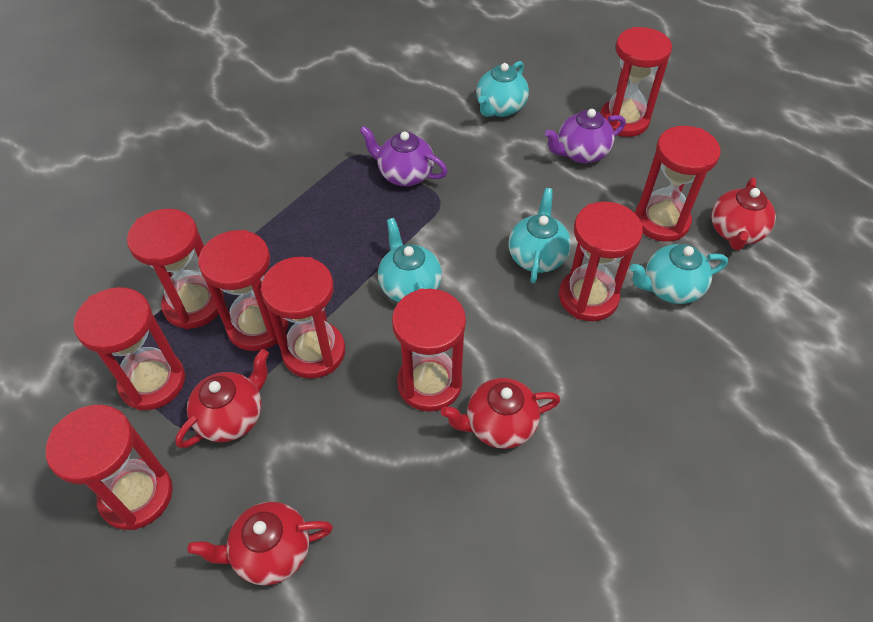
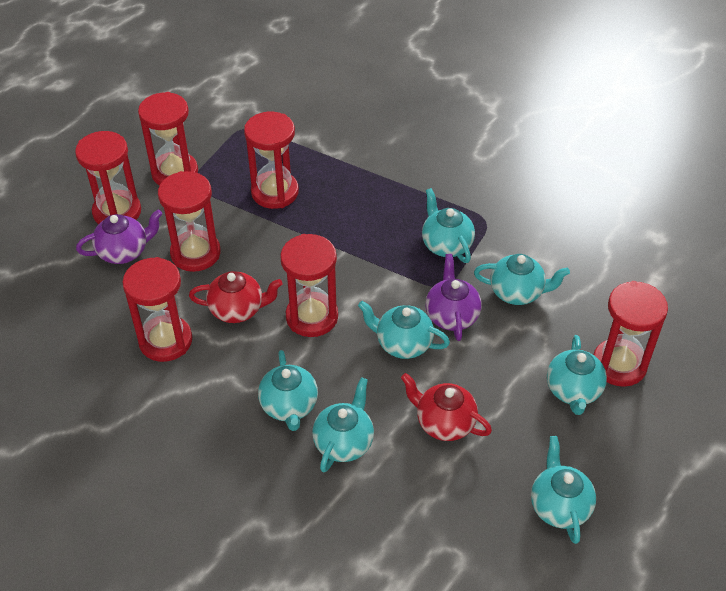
red hourglass: [46,405,173,530] [74,287,185,410] [127,209,224,329] [198,230,289,351] [261,257,345,379] [392,289,466,412] [559,202,643,321] [600,27,672,137] [635,126,721,242] = 9 -> [75,131,141,224] [122,257,192,362] [138,92,198,186] [158,171,221,272] [244,112,299,209] [280,234,338,337] [594,281,668,387] = 7
red teapot: [175,349,269,448] [187,502,333,586] [441,378,560,449] [711,177,776,250] = 4 -> [189,271,283,323] [401,373,492,441] = 2
turquoise teapot: [378,218,442,302] [476,61,529,117] [508,188,571,283] [630,244,728,304] = 4 -> [258,350,318,431] [312,377,374,472] [358,301,450,359] [422,188,475,263] [474,254,570,305] [531,436,596,544] [547,335,607,415] = 7

